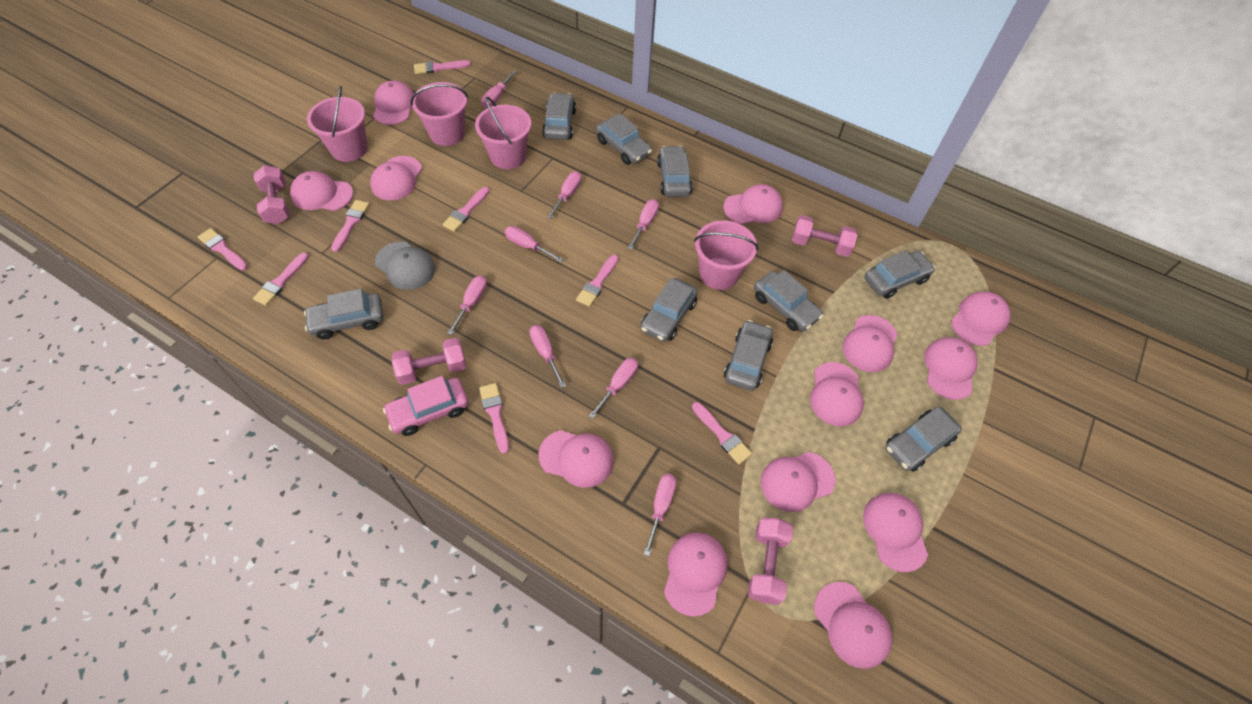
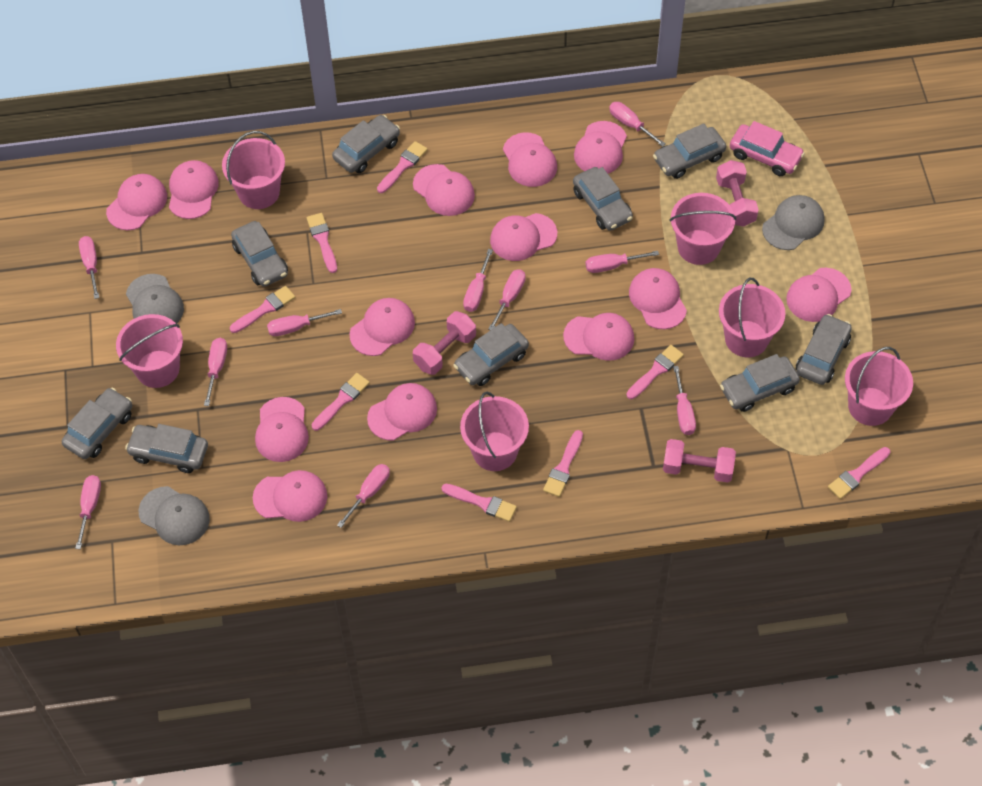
grey cap: [375,242,435,290] = 1 -> [126,274,184,324] [138,486,210,545] [762,195,824,250] = 3
pink bucket: [307,86,368,162] [410,82,468,146] [475,96,531,169] [694,220,758,290] = 4 -> [116,314,183,388] [222,131,285,209] [460,392,529,471] [670,193,736,265] [719,278,786,358] [845,347,913,426] = 6
pink dumbbell: [254,165,290,224] [392,338,466,385] [748,518,793,605] [792,215,857,257] = 4 -> [413,311,476,375] [663,439,736,483] [716,160,759,227] = 3
pink screwdriver: [448,276,487,335] [481,70,517,108] [504,226,563,262] [529,325,566,388] [547,171,582,219] [589,358,638,419] [628,199,659,250] [644,474,676,556] = 8 -> [75,475,101,549] [79,236,99,299] [204,338,227,406] [267,309,342,336] [337,464,390,528] [463,249,493,312] [488,269,526,330] [585,251,659,273] [609,102,666,147] [673,366,696,435] = 10

